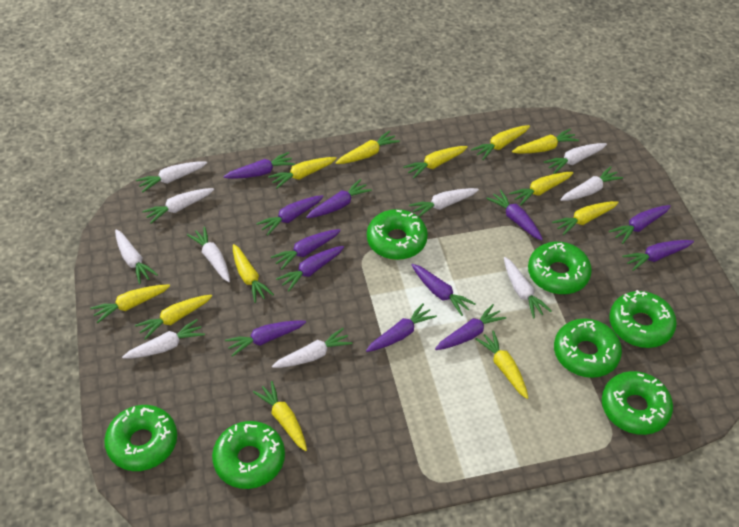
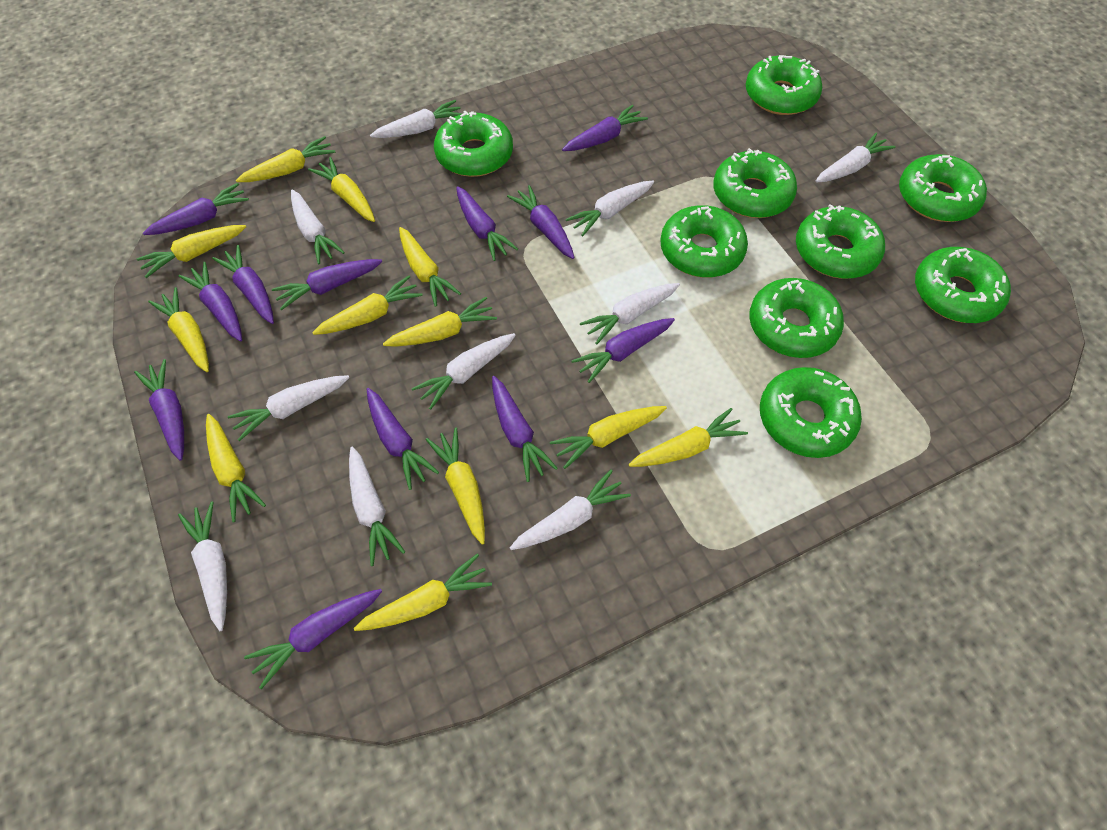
green donut: [104,405,177,471] [212,421,285,489] [367,209,428,260] [528,242,592,294] [554,318,622,378] [602,371,673,435] [609,290,677,348] = 7 -> [434,111,513,177] [660,205,748,278] [713,148,797,218] [746,55,822,115] [749,278,844,358] [760,367,862,458] [796,204,885,279] [899,154,987,222] [915,247,1011,323] = 9

